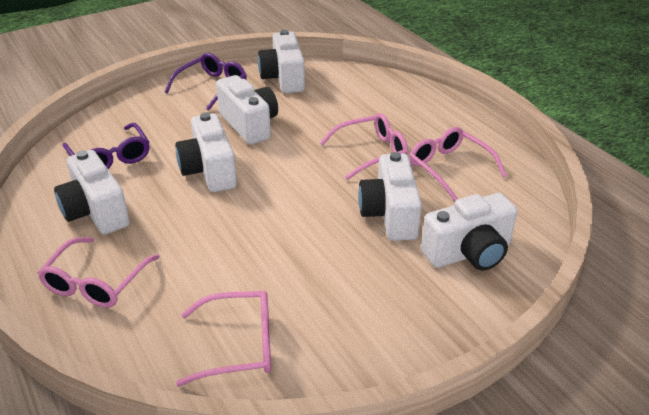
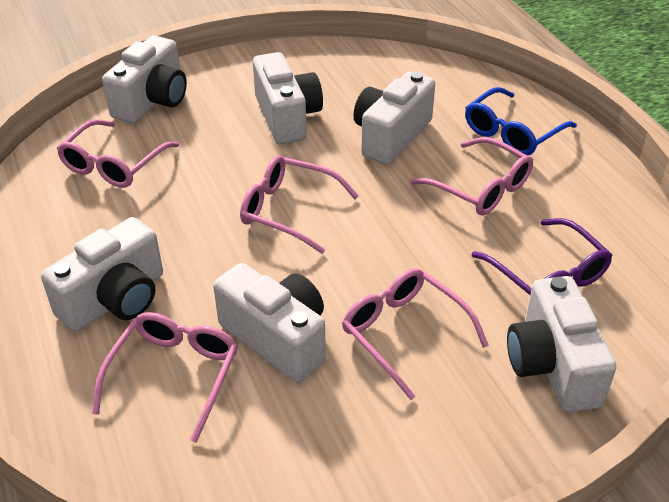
blue glasses: none = 0 -> [465,87,577,155] = 1
pink glasses: [38,237,160,308] [176,291,271,386] [320,113,408,180] [409,127,507,201] = 4 -> [57,119,179,188] [92,312,238,443] [240,155,359,254] [342,268,489,400] [410,137,533,216] = 5
purple glasses: [62,123,149,169] [164,53,247,111] = 2 -> [472,218,613,295] = 1

